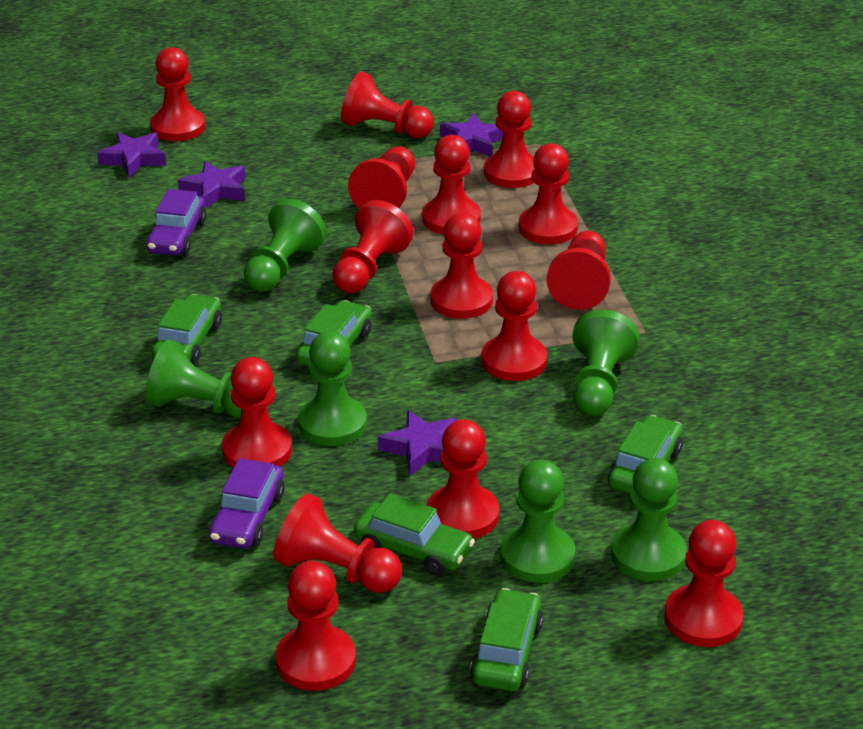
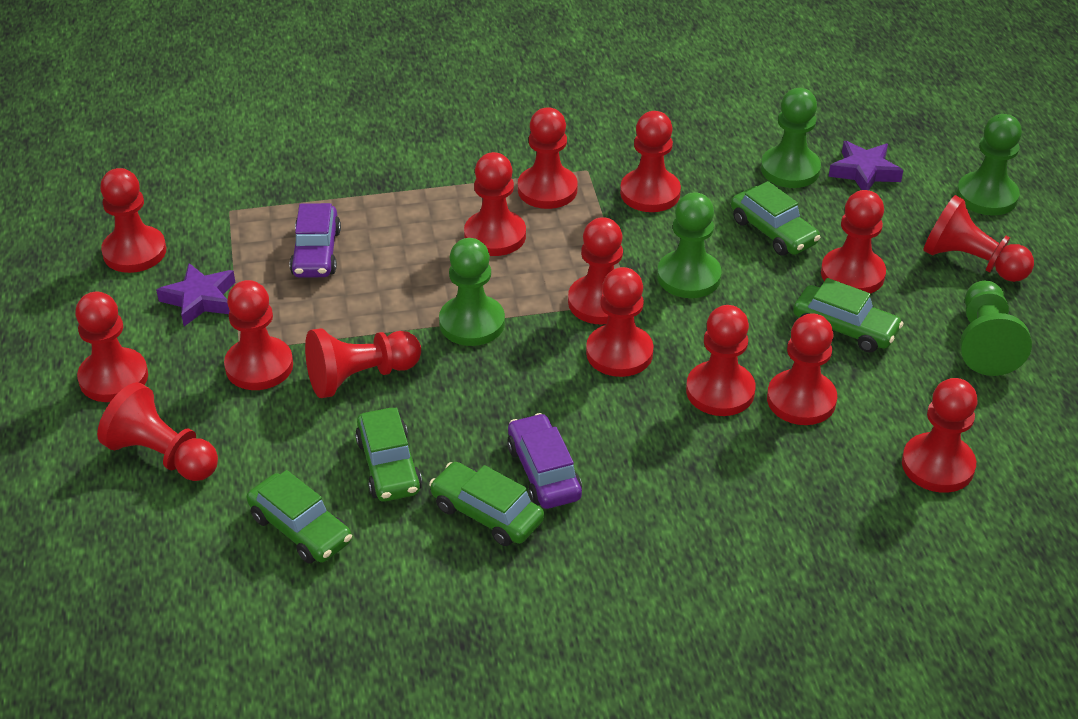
green pawn: [145,339,241,419] [244,199,327,292] [298,331,367,446] [500,460,575,583] [573,310,640,416] [611,458,687,581] = 6 -> [439,238,505,346] [657,192,722,298] [761,88,821,188] [957,114,1022,216] [960,281,1032,376] = 5
purple star: [97,132,166,177] [178,161,246,208] [378,410,457,476] [440,113,503,156] = 4 -> [156,263,235,326] [828,141,903,190] = 2

